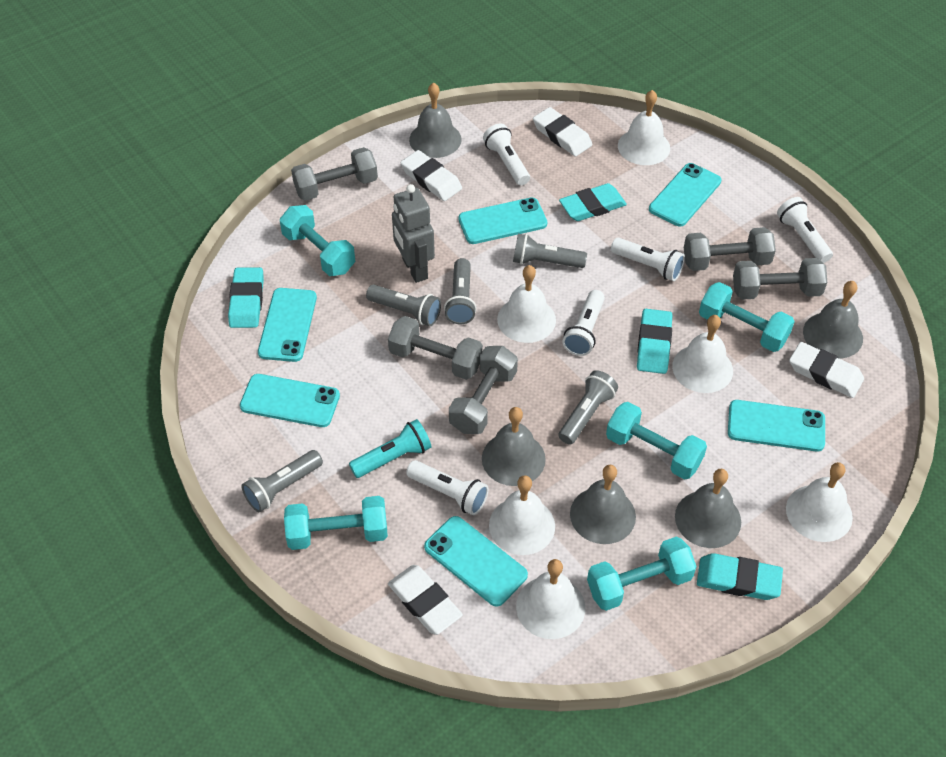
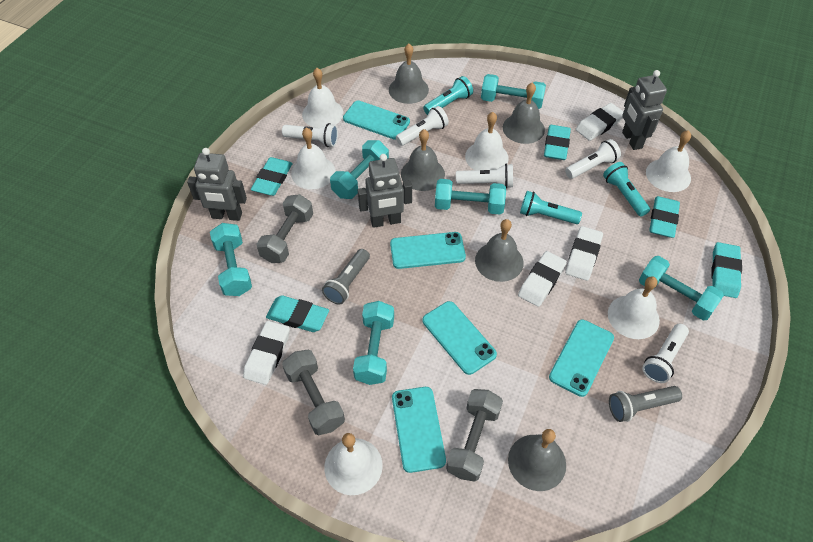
grey dumbbell: [291,147,378,201] [388,316,483,380] [449,346,518,434] [684,227,776,271] [733,258,827,300] = 5 -> [257,194,313,263] [282,350,345,435] [446,389,503,482] = 3
grey flashlight: [241,450,323,512] [366,285,441,326] [444,258,477,324] [513,234,587,268] [558,370,618,445] = 5 -> [322,249,370,305] [609,386,682,422] = 2
grey robot: [392,184,435,283] = 1 -> [187,148,247,221] [358,154,412,228] [622,70,667,150] = 3
turquoise dumbbell: [280,205,355,276] [284,496,388,550] [587,537,697,611] [606,402,707,479] [699,282,795,352] = 5 -> [210,223,252,296] [330,140,389,199] [353,301,394,385] [435,179,506,215] [481,74,546,109] [639,256,724,320] = 6
turquoise eraser: [228,267,264,328] [559,183,627,221] [637,309,672,374] [697,553,783,600] = 4 -> [251,157,293,196] [266,295,329,332] [544,125,571,160] [649,196,680,238] [711,242,742,298] = 5
turquoise flashlight: [349,419,432,478] = 1 -> [423,76,473,115] [520,191,582,224] [603,162,650,217] = 3
turquoise phone: [240,374,340,427] [258,288,317,362] [424,516,528,607] [458,198,547,244] [649,163,721,227] [728,400,825,452] = 6 -> [343,100,410,140] [390,232,466,269] [392,387,446,473] [422,301,497,375] [549,320,614,397] = 5

